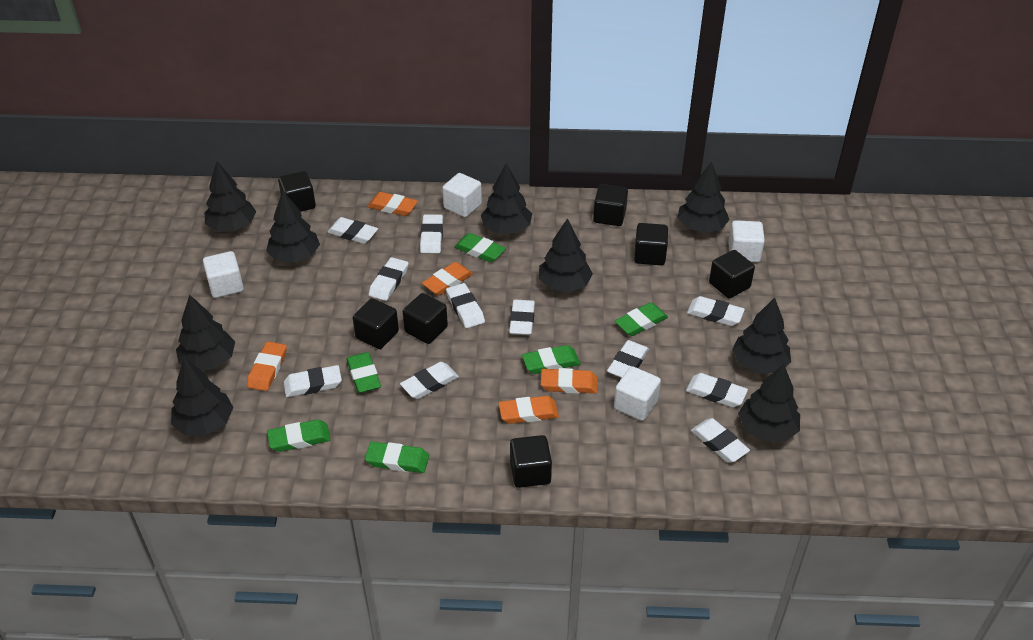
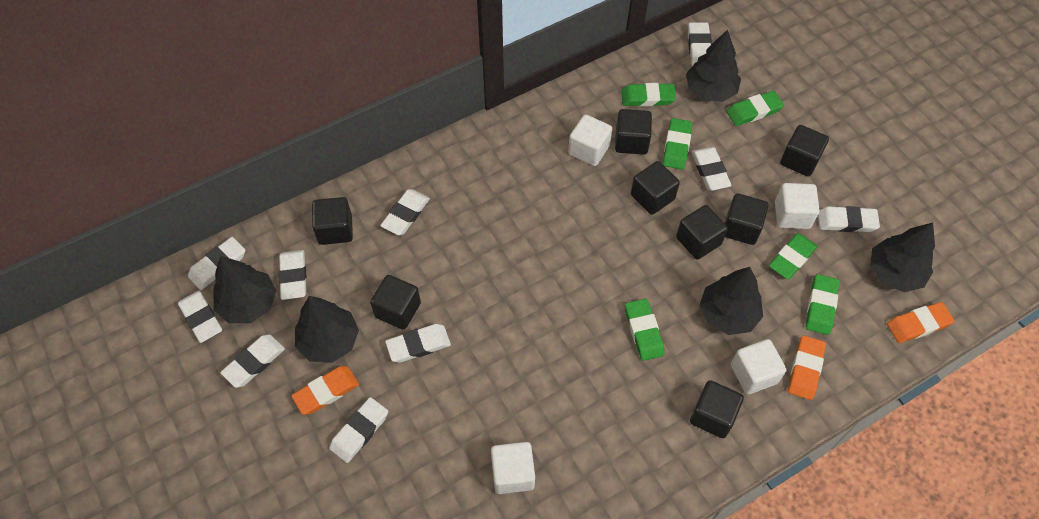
black cube: [278,171,316,212] [353,298,399,349] [403,293,448,344] [510,435,552,488] [593,184,628,226] [634,223,668,265] [709,250,755,298] = 7 -> [312,197,353,245] [370,275,421,330] [615,109,652,155] [631,161,680,215] [676,205,728,260] [690,380,744,438] [725,193,768,245] [780,125,829,177] = 8
black tree: [171,357,234,435] [176,294,235,370] [205,161,256,231] [266,190,320,263] [481,164,532,234] [539,218,593,292] [678,162,730,233] [732,298,791,374] [738,364,800,442] = 9 -> [213,256,276,323] [295,296,359,363] [686,30,741,102] [699,267,763,335] [870,222,935,292] = 5
orange eraser: [247,342,287,391] [367,192,418,216] [422,262,473,295] [498,396,559,424] [541,368,598,394] = 5 -> [291,366,359,415] [788,335,826,400] [887,302,954,343] = 3
white eraser: [284,365,342,397] [327,217,378,244] [369,257,408,301] [400,362,459,399] [420,214,443,253] [446,283,485,328] [509,299,535,335] [607,340,649,378] [686,373,748,407] [687,296,745,326] [691,418,750,463] = 11 -> [178,291,222,343] [188,237,245,290] [220,335,285,388] [279,250,306,300] [329,397,388,463] [380,189,430,235] [385,324,451,363] [688,22,712,66] [692,147,732,191] [818,206,880,232] = 10

